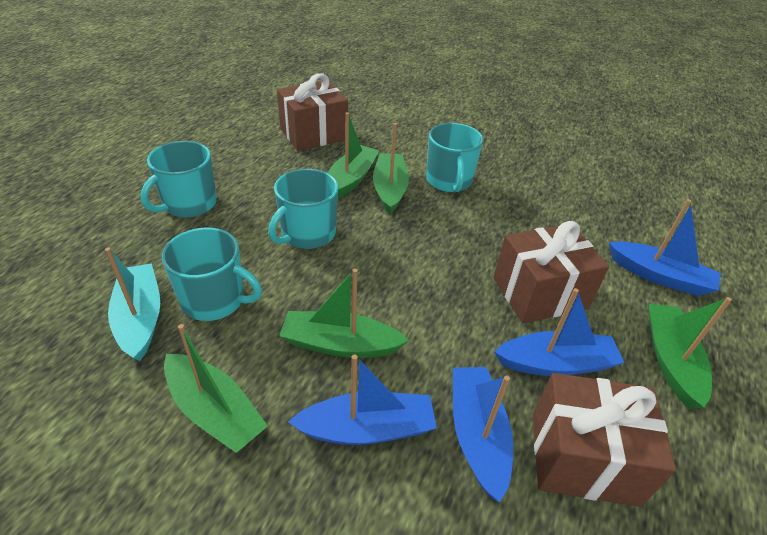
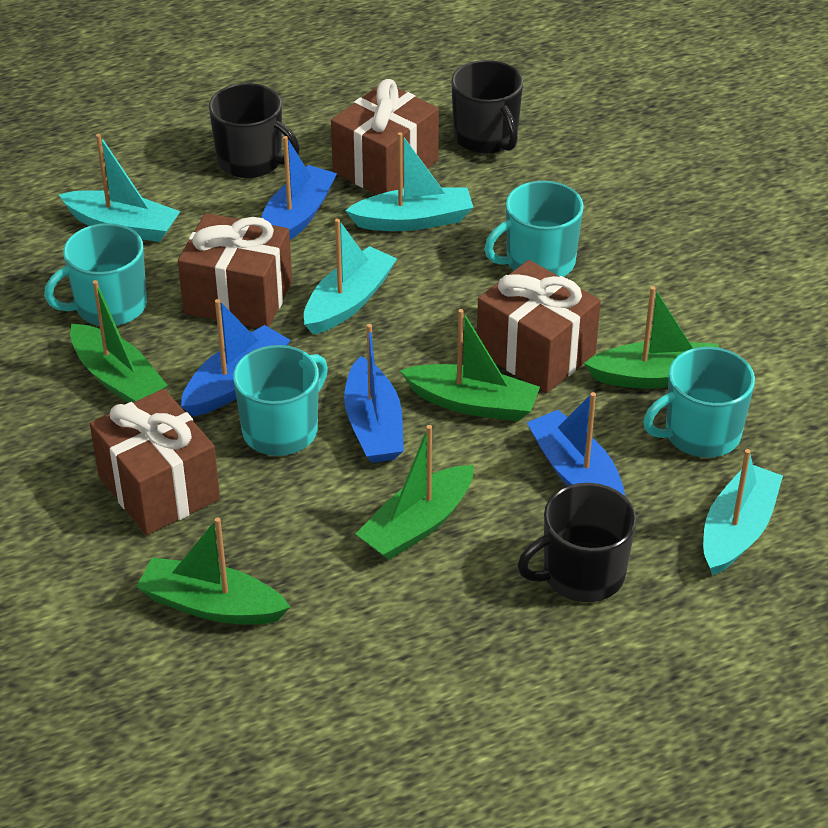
black mug: none = 0 -> [209,83,300,178] [451,60,523,154] [517,483,636,602] = 3
brown gift: [277,73,348,151] [493,221,609,324] [533,373,676,507] = 3 -> [90,389,220,535] [178,213,292,328] [331,79,439,195] [477,260,601,393] = 4
turquoise boat: [105,247,160,361] = 1 -> [58,134,180,242] [304,219,397,335] [345,132,474,231] [703,449,783,575] = 4

